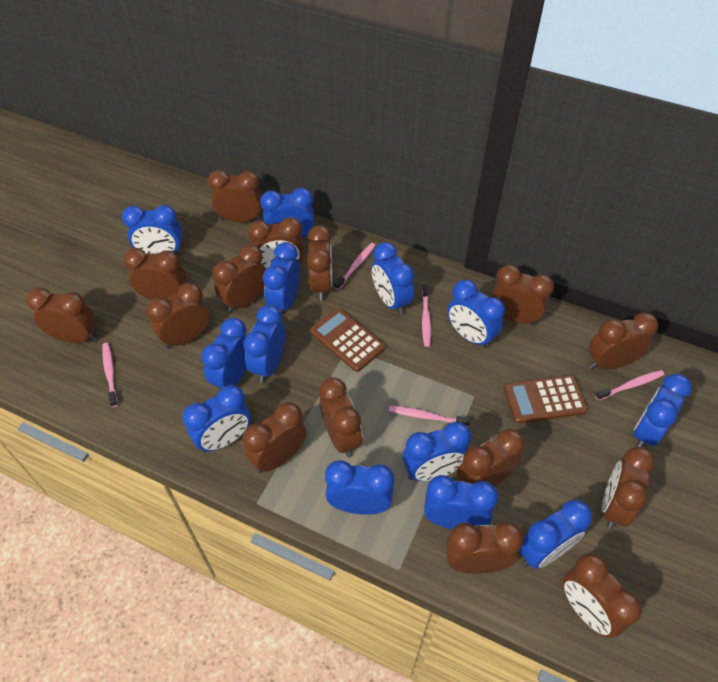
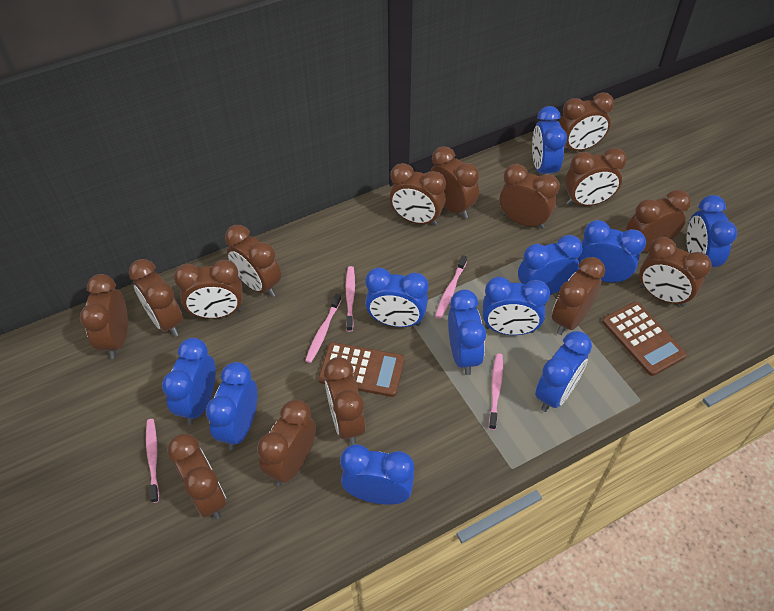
blue clock: [122,205,182,255] [182,385,251,452] [201,318,247,390] [243,305,285,383] [260,188,314,238] [263,242,300,314] [325,460,395,515] [372,242,414,315] [403,422,471,481] [424,475,499,529] [447,280,505,349] [519,500,592,569] [633,374,692,447] = 13 -> [162,338,216,425] [206,362,257,450] [340,444,414,505] [365,268,428,327] [448,289,486,375] [483,277,550,335] [518,235,583,295] [532,106,567,175] [535,331,592,412] [578,220,646,284] [687,195,737,276] = 11

